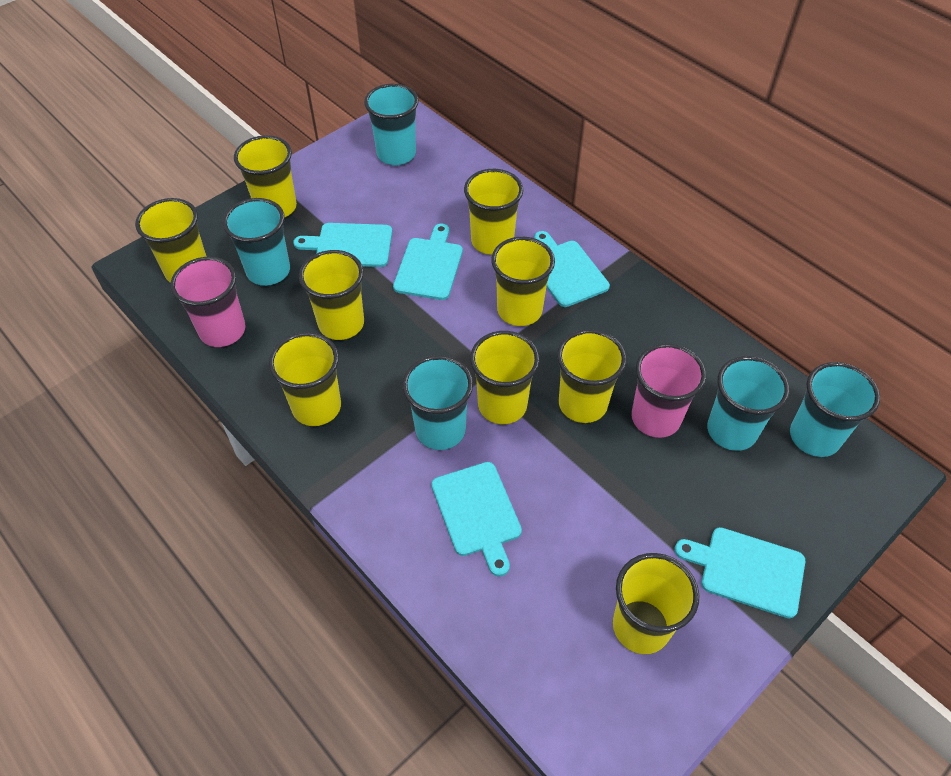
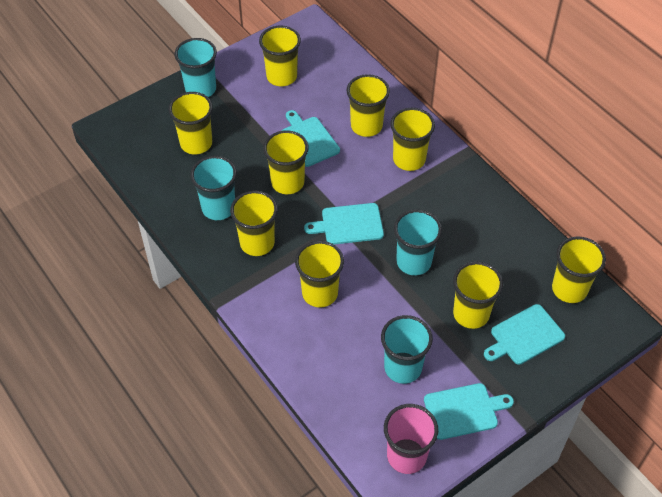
pink cup: [170,257,246,347] [631,343,706,438] = 2 -> [384,404,438,474] = 1
turquoise cup: [223,198,290,286] [364,84,419,165] [402,355,473,450] [707,356,790,451] [790,362,880,457] = 5 -> [175,38,217,97] [190,156,237,220] [381,315,433,384] [394,209,442,276] = 4
turquoise cutting board: [293,223,392,267] [393,224,463,300] [431,462,522,577] [534,231,610,307] [675,527,805,619] = 5 -> [282,110,340,167] [304,203,384,245] [424,383,514,440] [484,304,565,365] = 4

